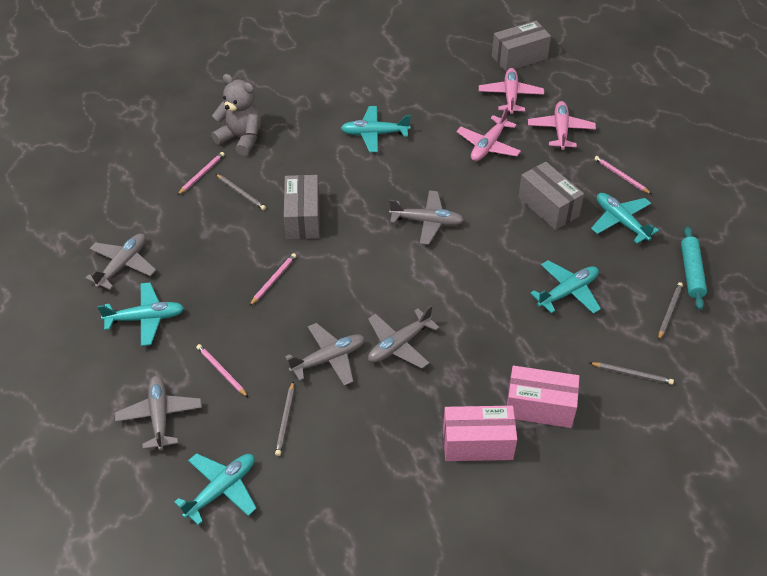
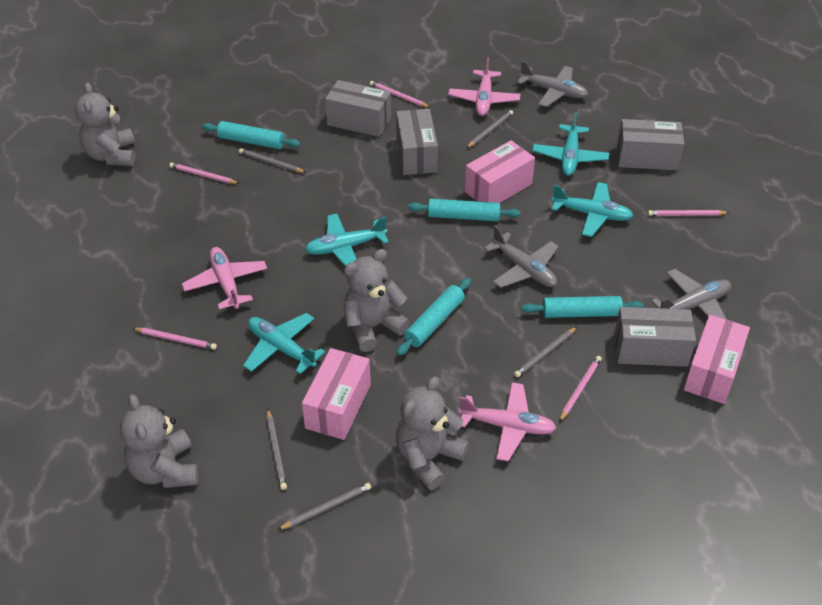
grey box: [284,175,319,240] [492,21,551,72] [518,162,584,230] = 3 -> [325,80,391,137] [396,109,438,175] [614,307,696,367] [617,119,684,170] = 4
grey pencil: [216,174,266,210] [275,382,294,456] [590,362,674,385] [658,282,683,341] = 4 -> [239,148,306,173] [267,409,287,490] [277,483,371,530] [466,110,513,148] [514,327,577,377] = 5
grey plane: [85,233,156,290] [115,376,202,451] [285,323,365,386] [368,305,440,369] [389,191,464,245] = 5 -> [484,225,559,288] [517,61,588,107] [651,269,731,319] = 3
grey teddy bear: [211,74,261,156] = 1 -> [75,82,135,166] [120,394,199,488] [343,249,411,352] [396,376,469,490] = 4
pink box: [443,406,517,461] [507,366,580,428] = 2 -> [302,348,371,440] [465,140,535,203] [684,315,750,404] = 3
pink pencil: [177,152,225,195] [196,344,248,397] [249,253,296,306] [594,156,652,194] = 4 -> [133,328,217,350] [169,162,240,184] [370,81,429,107] [559,356,602,422] [648,210,729,216] = 5
turquoise plane: [97,282,184,346] [174,453,257,526] [341,106,411,152] [530,260,601,314] [591,193,659,244] = 5 -> [243,313,325,374] [305,214,389,266] [533,112,609,176] [551,182,633,237] = 4
turquoise rolling pin: [681,227,707,310] = 1 -> [202,121,300,149] [397,278,471,356] [408,199,520,222] [521,296,644,318] = 4

